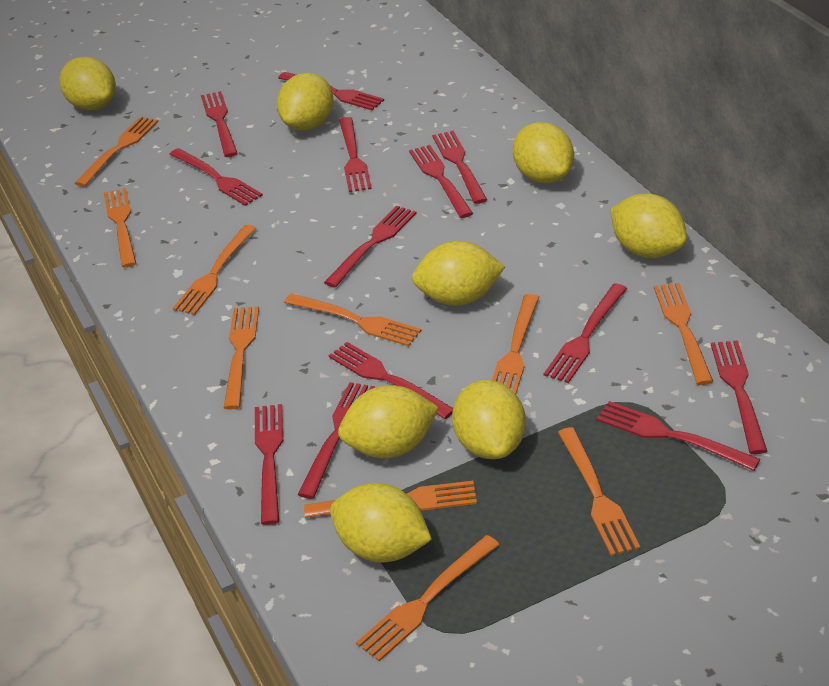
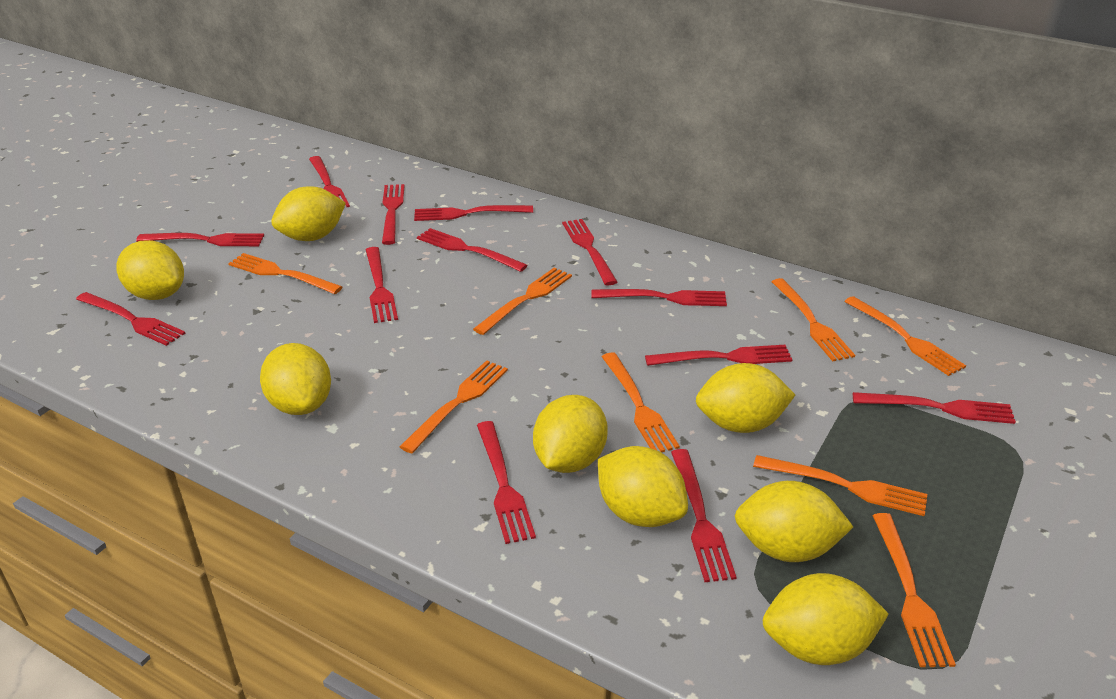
orange fork: [75,117,158,187] [104,188,137,268] [173,225,257,315] [224,307,259,409] [284,293,421,346] [304,481,477,518] [356,535,500,661] [492,294,539,394] [558,427,640,556] [654,283,713,385] = 10 -> [228,253,342,294] [400,360,508,453] [473,268,572,335] [602,352,680,452] [753,455,927,516] [772,278,855,361] [844,296,966,376] [872,513,956,667] = 8

